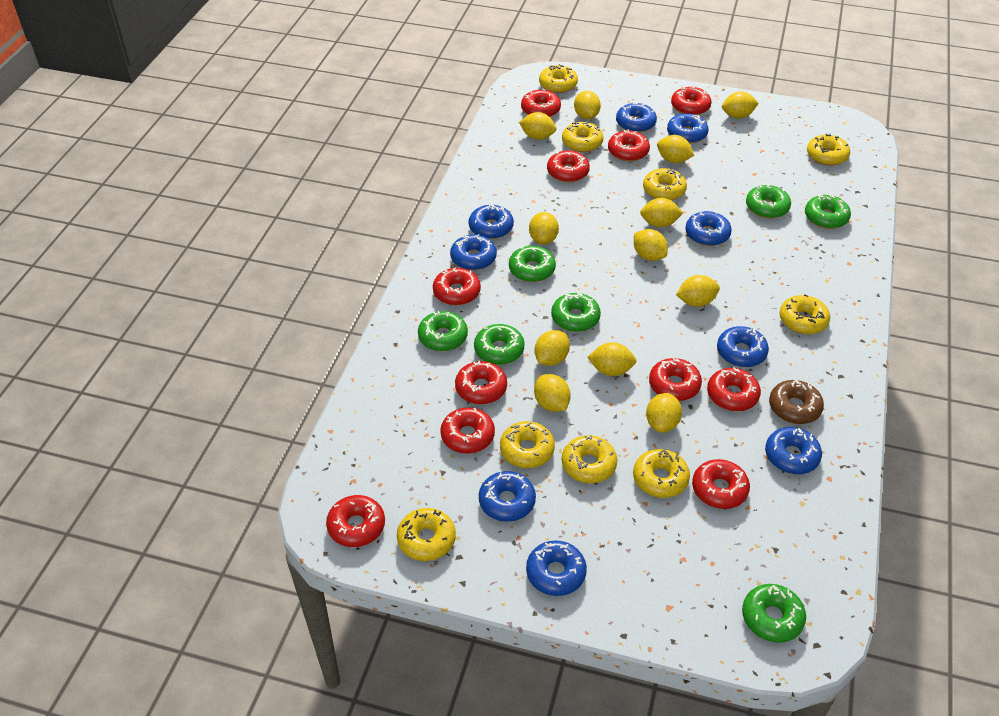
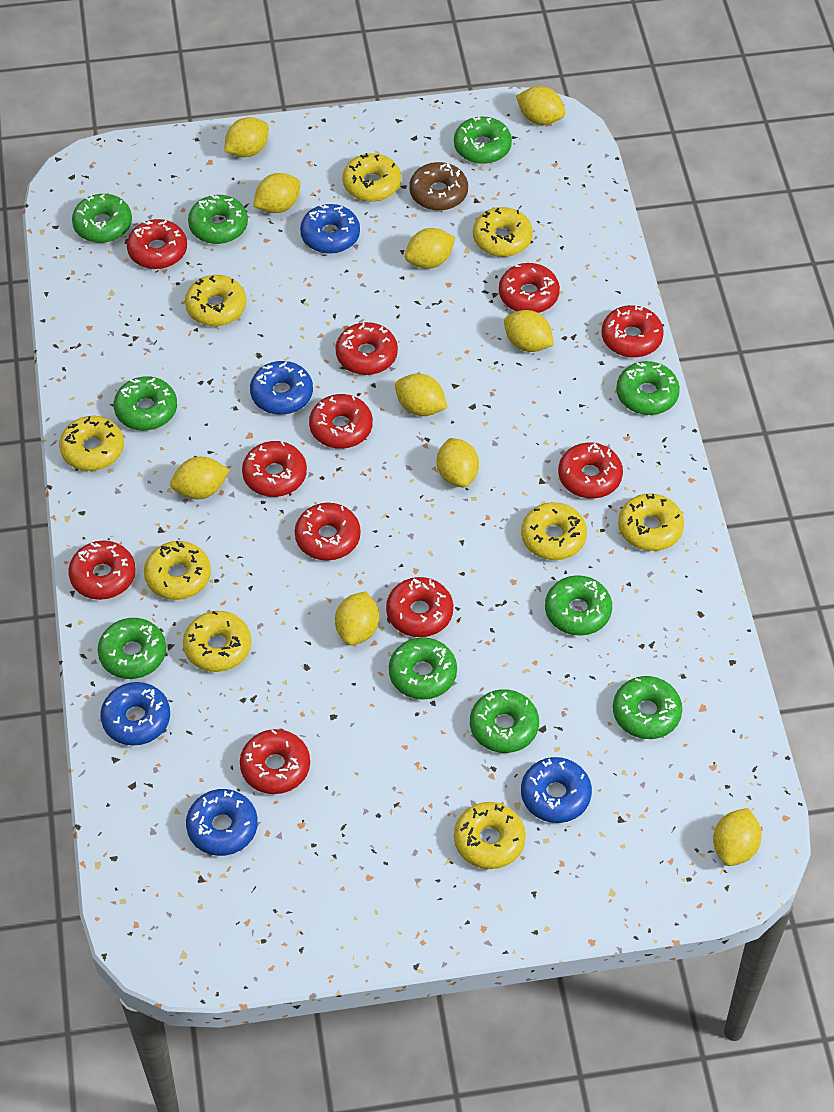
blue donut: [450,234,497,270] [469,204,514,239] [479,471,536,522] [526,540,587,596] [616,102,657,133] [667,113,709,143] [685,211,732,246] [717,326,769,367] [765,427,822,474] = 9 -> [100,682,170,746] [186,789,258,856] [250,361,313,415] [300,204,360,254] [521,757,592,823] = 5
green donut: [418,311,468,351] [474,324,525,365] [509,246,556,282] [551,292,601,332] [742,584,806,643] [746,185,791,218] [805,194,851,229] = 7 -> [72,194,132,243] [98,618,166,679] [114,376,177,431] [188,194,248,244] [389,637,457,700] [454,116,512,164] [470,689,539,753] [545,575,612,636] [613,676,682,739] [616,361,680,415] = 10
yellow lemon: [519,112,556,140] [529,212,559,245] [534,374,571,412] [535,330,570,366] [574,91,601,119] [587,342,636,376] [634,229,668,261] [640,198,683,227] [646,393,682,433] [657,135,694,163] [676,275,720,307] [722,91,759,119] = 12 -> [170,457,230,499] [224,117,269,157] [253,173,301,213] [335,591,379,645] [395,374,447,416] [405,228,456,269] [437,438,479,487] [504,310,554,352] [516,86,565,125] [713,808,762,866] = 10

